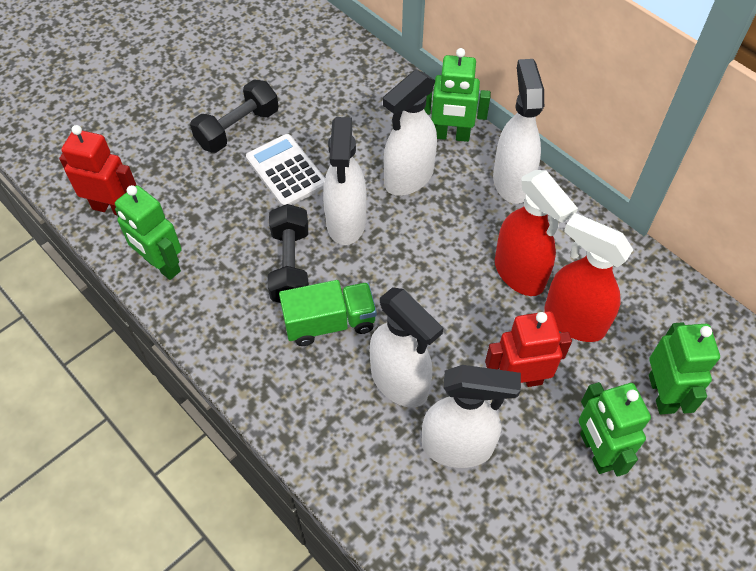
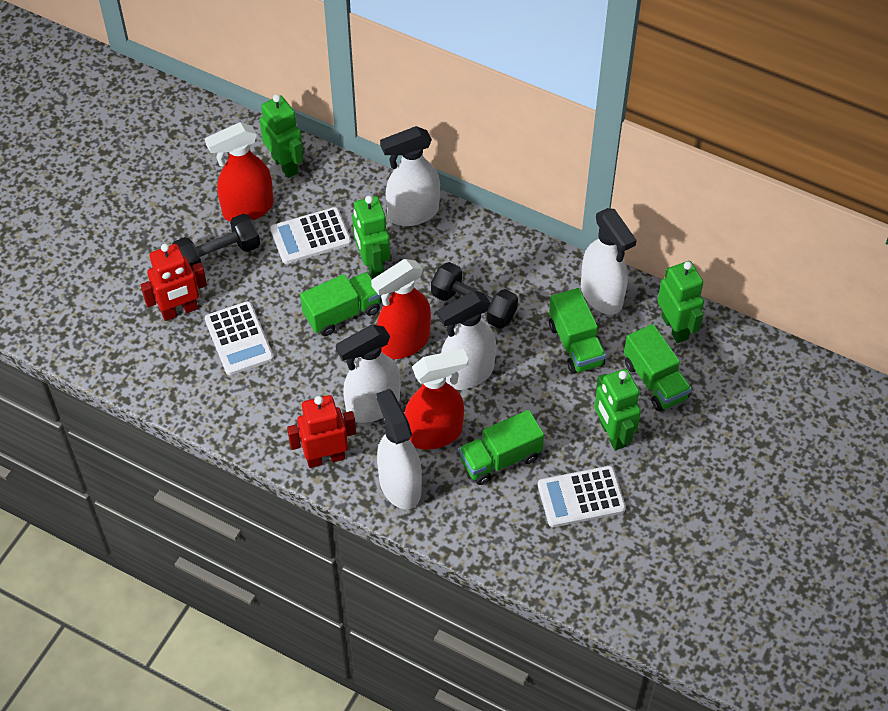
green truck: [279,280,377,346] = 1 -> [300,272,381,336] [459,410,544,485] [549,288,606,374] [624,324,692,411] = 4
red spray bottle: [495,170,578,296] [544,213,633,342] = 2 -> [205,122,274,221] [371,259,431,359] [405,349,468,450] = 3
white calculator: [246,134,325,206] = 1 -> [205,301,274,375] [270,207,351,264] [538,466,626,527] = 3

